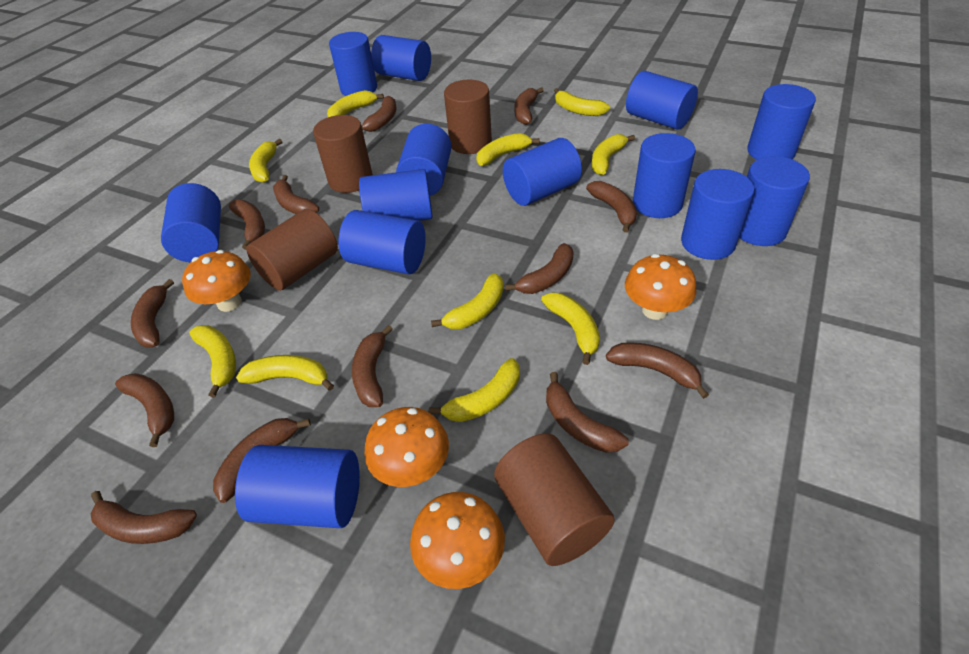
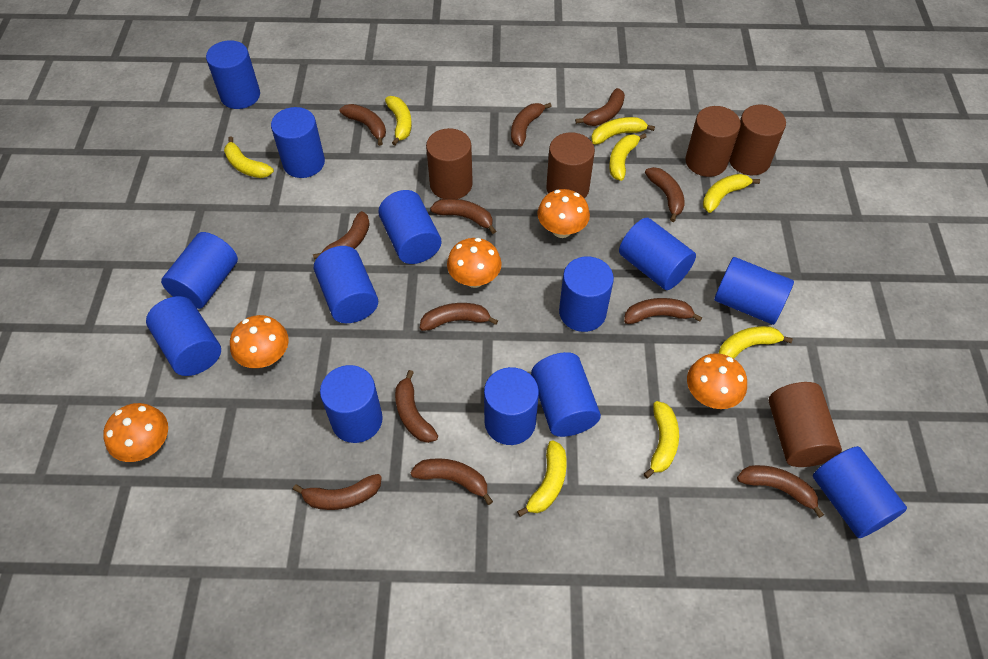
brown banana: [91,491,197,544] [115,373,174,447] [131,279,174,348] [213,418,311,503] [229,200,265,250] [273,175,319,214] [352,325,393,407] [362,96,397,132] [505,243,574,294] [514,87,544,125] [546,372,629,453] [586,181,637,232] [606,342,709,399] = 13 -> [293,474,382,510] [313,211,370,259] [340,104,386,146] [395,370,438,443] [410,458,493,505] [420,303,498,331] [430,199,496,234] [511,103,552,147] [575,88,625,126] [624,298,702,324] [645,167,685,222] [737,465,824,518] = 12
brown cylinder: [246,209,338,291] [313,115,373,193] [444,80,492,154] [494,433,615,566] = 4 -> [426,128,473,199] [546,132,595,198] [685,106,741,177] [729,105,786,175] [769,382,842,467] = 5
orange mushroom: [182,250,251,312] [364,407,449,487] [410,492,505,589] [625,254,697,320] = 4 -> [103,403,168,462] [230,315,289,368] [447,238,502,288] [537,189,590,238] [687,353,747,409] = 5
yellow banana: [189,325,236,397] [236,355,334,391] [249,139,283,183] [327,90,384,117] [429,358,520,422] [431,273,504,329] [476,133,539,166] [541,292,600,365] [554,88,610,116] [592,134,635,175] = 10 -> [224,136,274,178] [385,96,412,145] [517,440,567,517] [591,117,655,144] [609,133,646,181] [644,401,679,478] [703,174,760,213] [718,326,793,359] = 8

